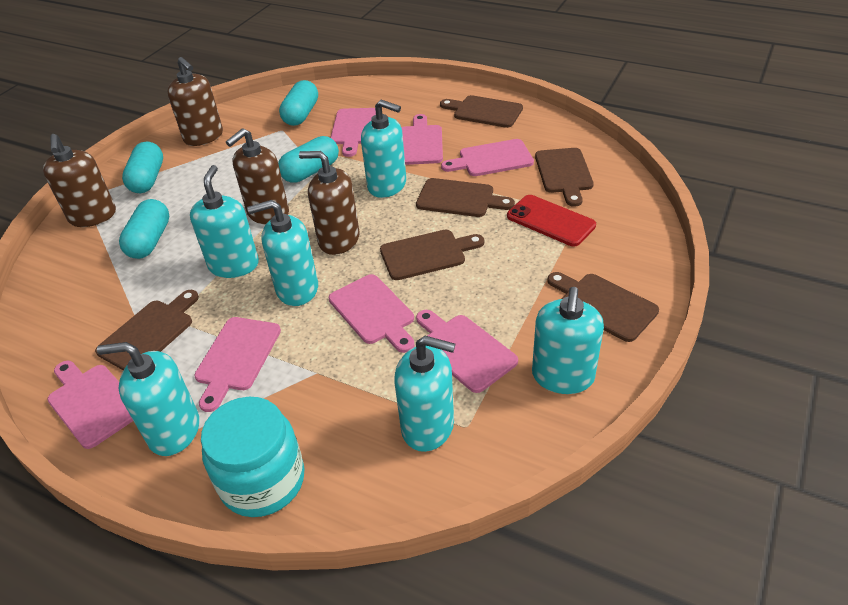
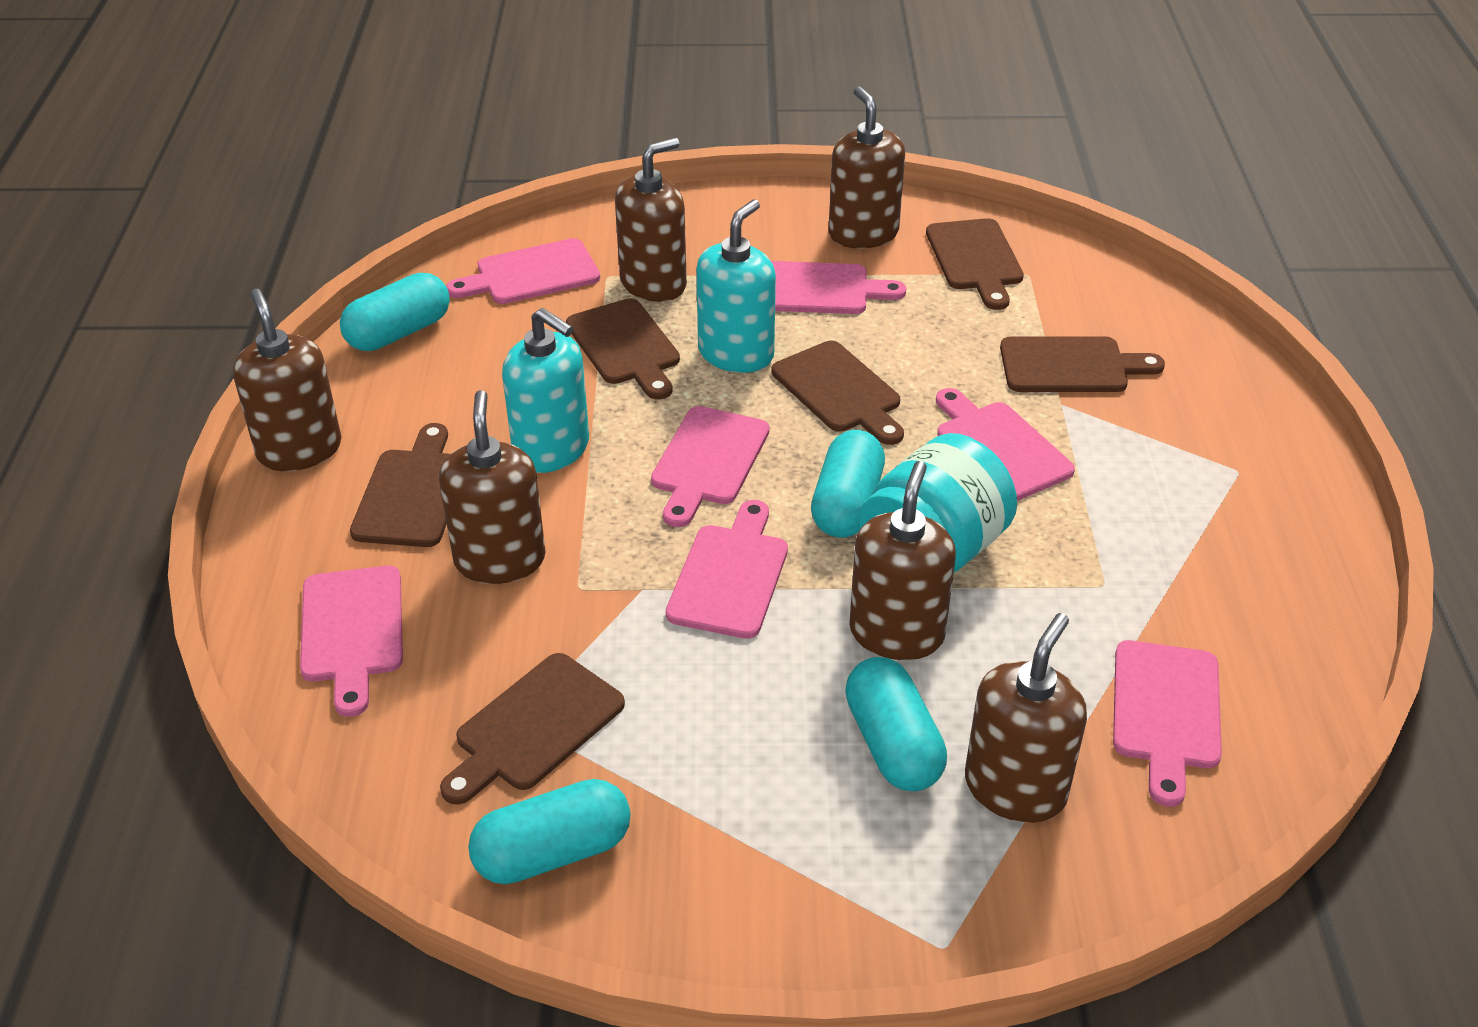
brown soap dispenser: [43,134,116,227] [167,57,223,146] [226,128,289,225] [299,151,360,255] = 4 -> [233,289,342,471] [439,390,546,584] [615,138,687,302] [828,86,905,249] [849,461,956,660] [965,613,1087,823] = 6
red phone: [507,195,596,246] = 1 -> none = 0
turquoise soap dispenser: [97,342,199,456] [190,165,259,278] [247,200,318,306] [361,100,406,198] [394,336,455,452] [532,287,604,394] = 6 -> [502,308,589,473] [696,199,776,373] = 2

